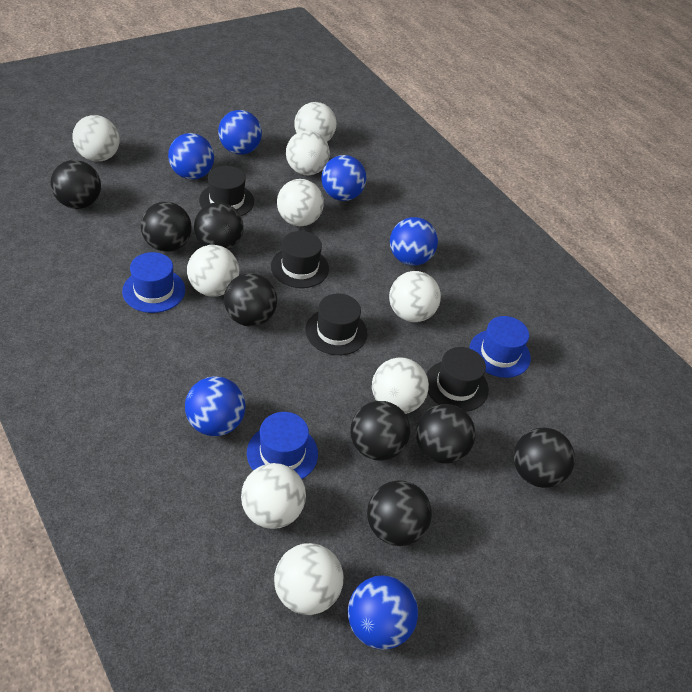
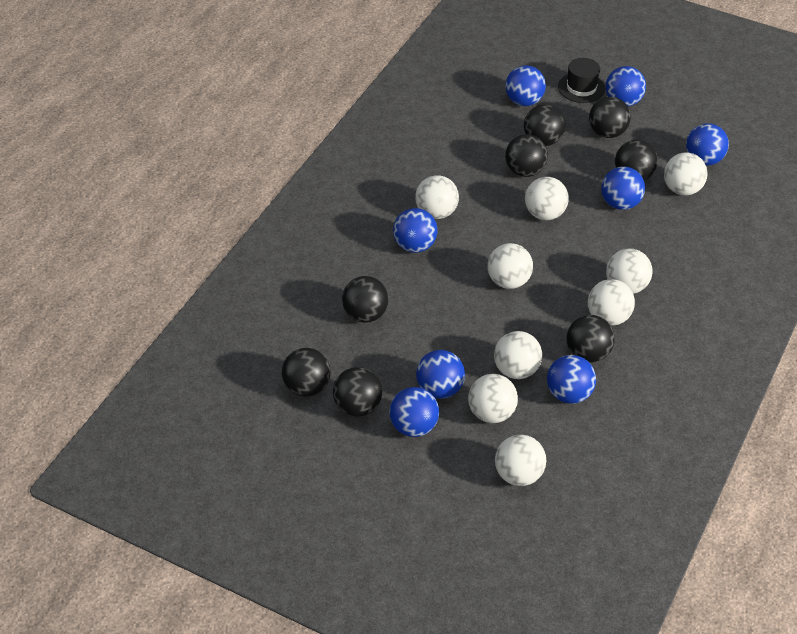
black hat: [199,166,254,216] [271,231,329,288] [305,293,368,355] [426,347,489,412] = 4 -> [558,58,605,103] = 1
blue ball: [168,133,214,180] [185,376,245,436] [218,110,262,155] [321,155,366,201] [348,575,418,650] [390,217,438,266] = 6 -> [389,387,439,437] [393,208,438,253] [416,350,465,399] [505,65,546,106] [547,355,596,404] [601,166,645,210] [606,66,646,106] [686,124,729,165] = 8
blue hat: [122,252,185,313] [247,412,318,479] [470,316,531,378] = 3 -> none = 0

